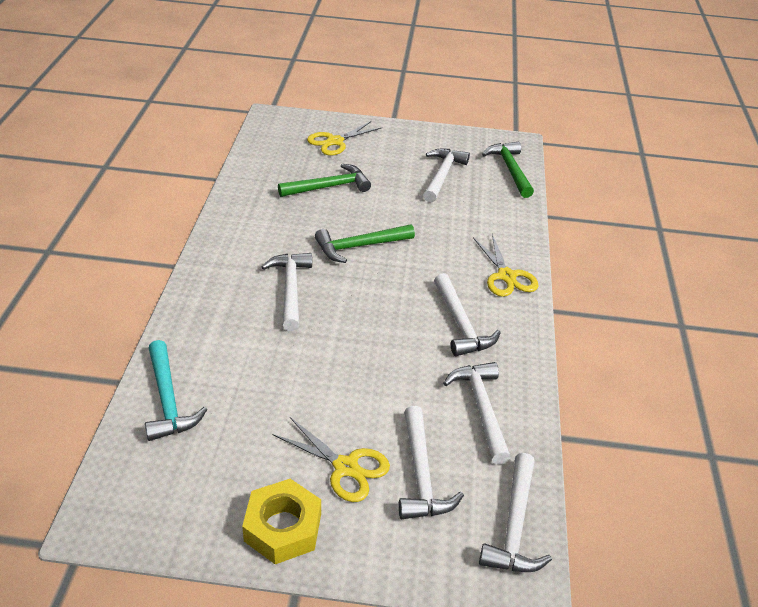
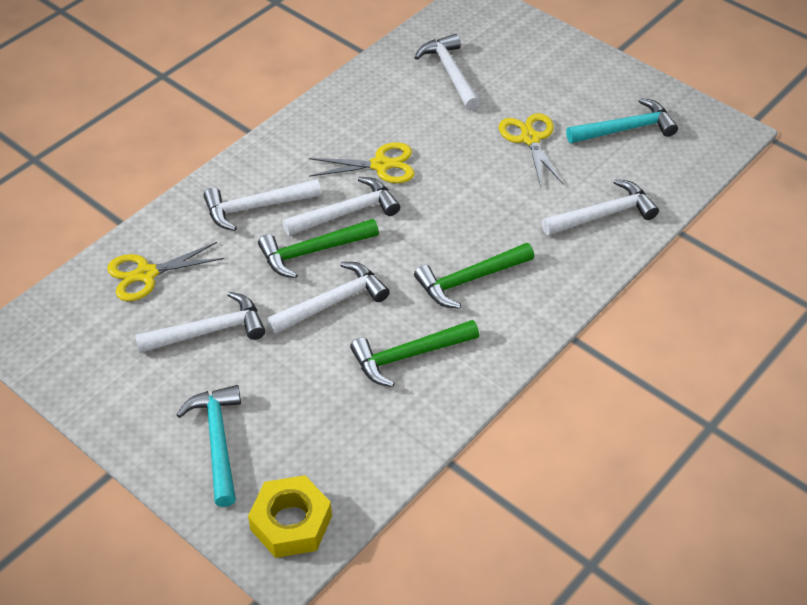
turquoise hammer: [145,340,207,441] = 1 -> [176,385,241,507] [566,98,678,143] = 2

